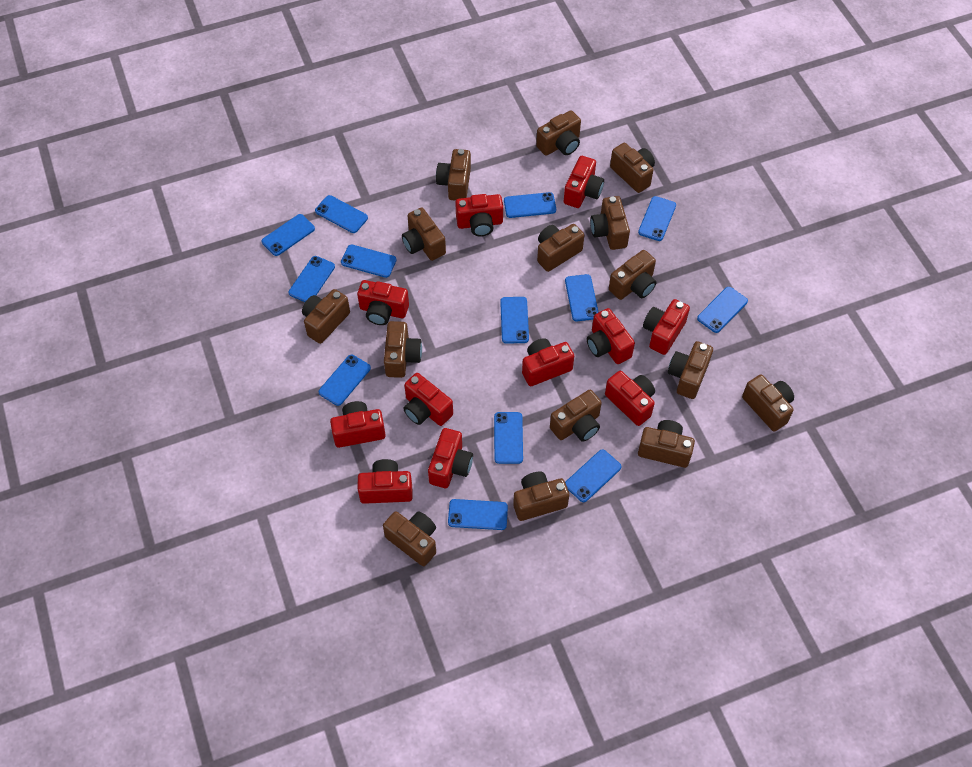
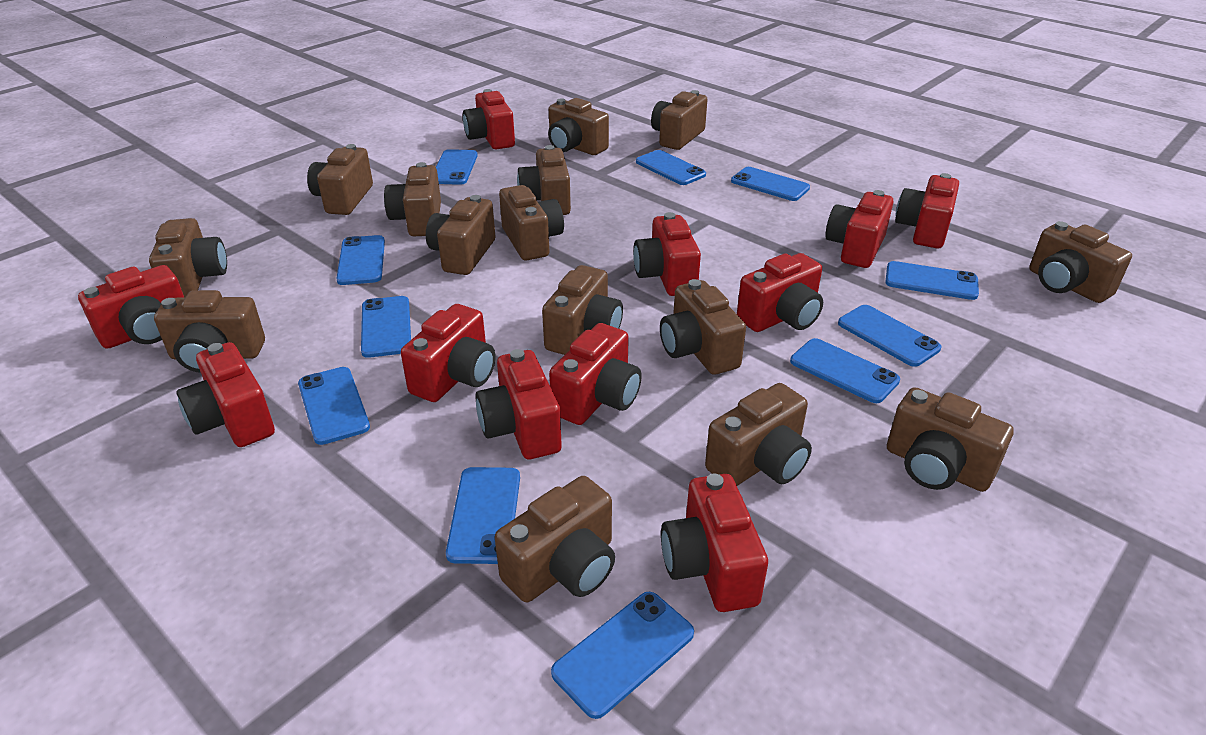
blue phone: [262,214,315,256] [289,256,335,302] [315,195,368,233] [319,355,371,406] [341,244,396,278] [448,499,508,530] [494,412,523,464] [500,297,529,344] [504,192,556,218] [565,274,599,321] [565,449,622,502] [638,196,676,241] [697,287,748,333] = 13 -> [298,367,370,445] [336,235,385,285] [361,296,411,358] [436,149,478,185] [446,467,520,564] [551,592,694,719] [636,150,706,185] [731,167,810,201] [790,338,900,403] [838,305,941,367] [885,261,979,300] = 11

